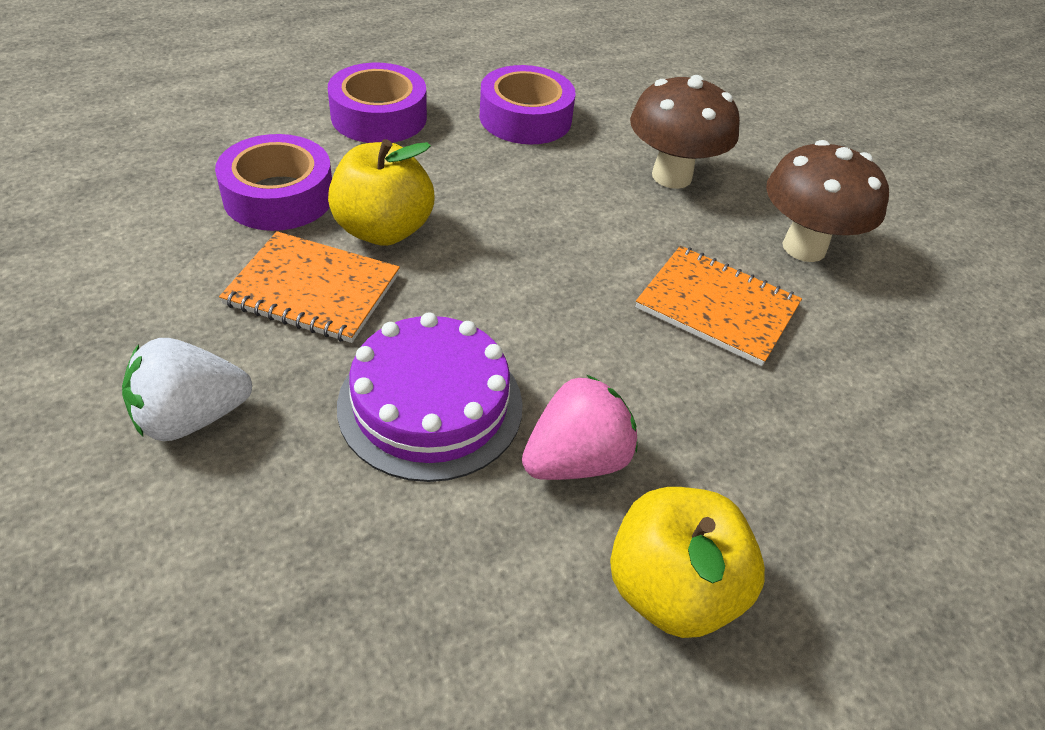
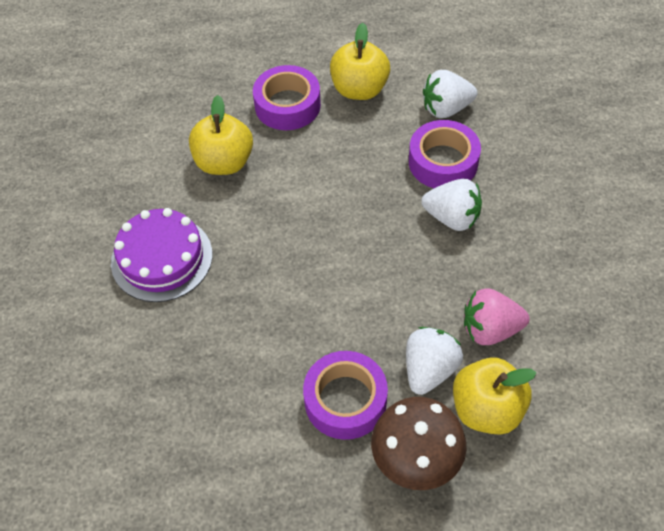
brown mushroom: [630,75,740,189] [766,140,889,262] = 2 -> [371,397,466,490] = 1
orange notebook: [219,231,400,343] [636,246,802,366] = 2 -> none = 0
white strawberry: [122,338,252,441] = 1 -> [406,327,463,395] [421,179,482,231] [423,70,477,118] = 3
yellow apple: [328,139,435,246] [610,487,765,638] = 2 -> [189,95,253,175] [330,23,390,100] [453,357,536,435] = 3

